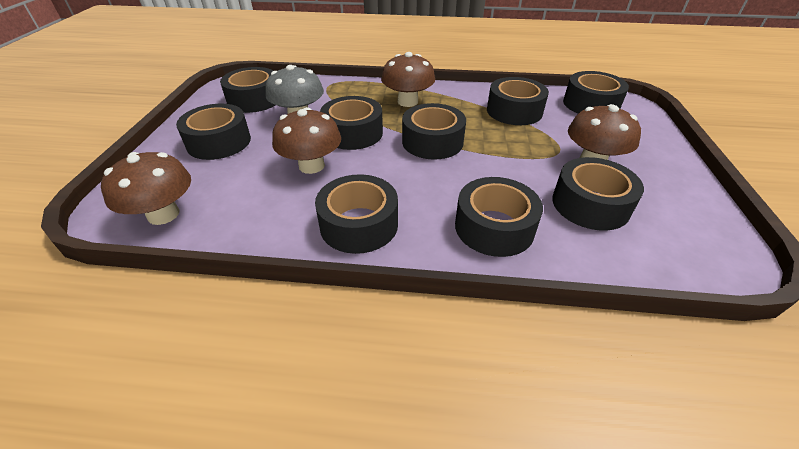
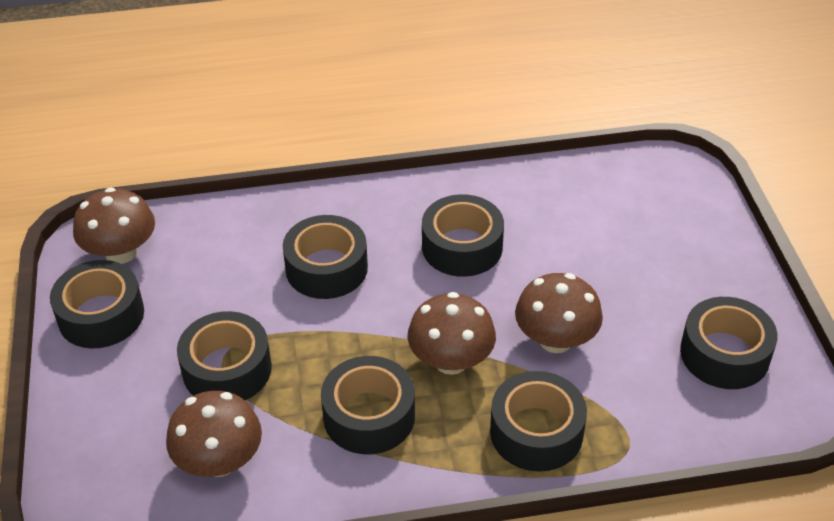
black tape: [176,104,251,160] [220,67,275,113] [315,174,398,254] [320,96,383,150] [402,103,466,160] [455,177,543,257] [487,77,549,125] [552,157,644,231] [563,71,629,113] = 9 -> [50,260,144,349] [177,311,272,400] [283,215,368,299] [321,356,415,454] [422,194,504,277] [490,371,587,472] [680,297,778,389] = 7
grey mushroom: [265,65,324,114] = 1 -> none = 0

